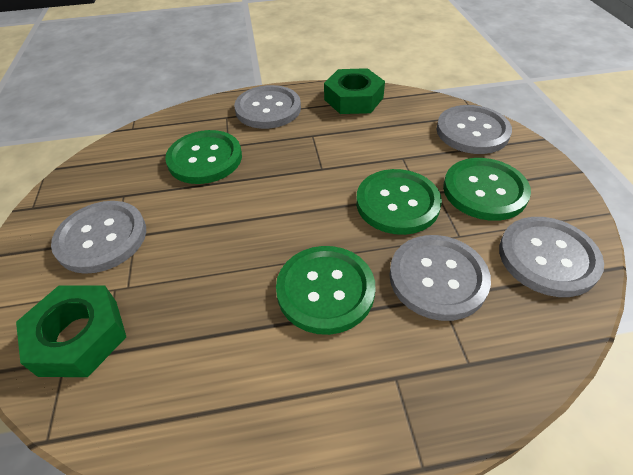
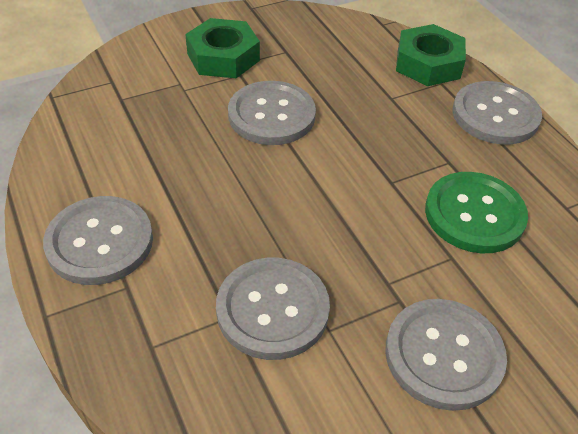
green button: [165,130,242,184] [276,246,375,335] [356,169,442,235] [443,158,531,221] = 4 -> [425,172,528,253] = 1

